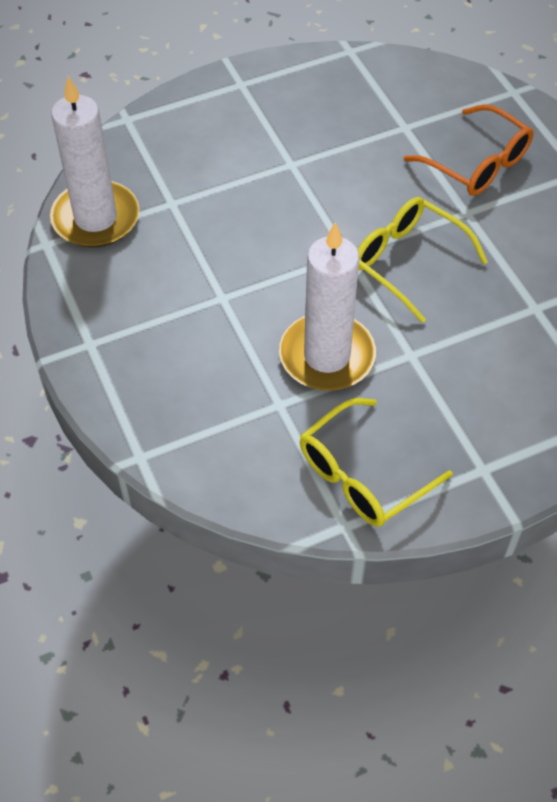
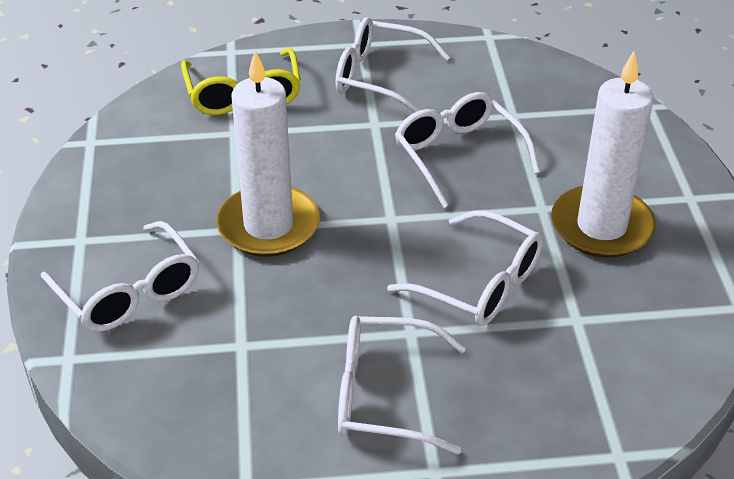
orange glasses: [404,104,534,196] = 1 -> none = 0
white glasses: none = 0 -> [41,221,199,332] [335,17,450,113] [338,316,466,454] [387,210,543,326] [395,92,540,208] = 5
yellow glasses: [300,398,453,527] [358,197,488,323] = 2 -> [181,48,301,115] = 1

